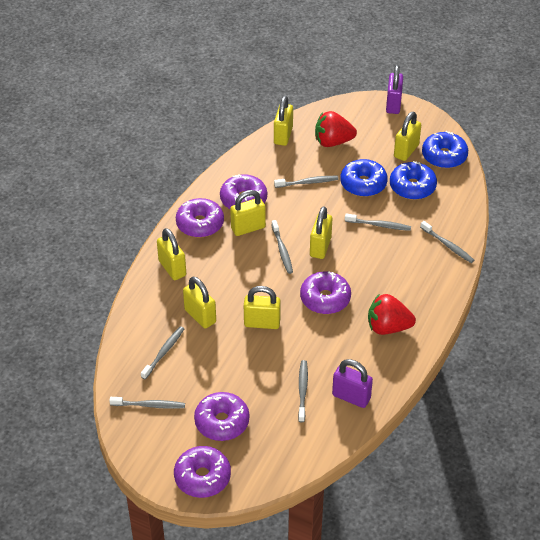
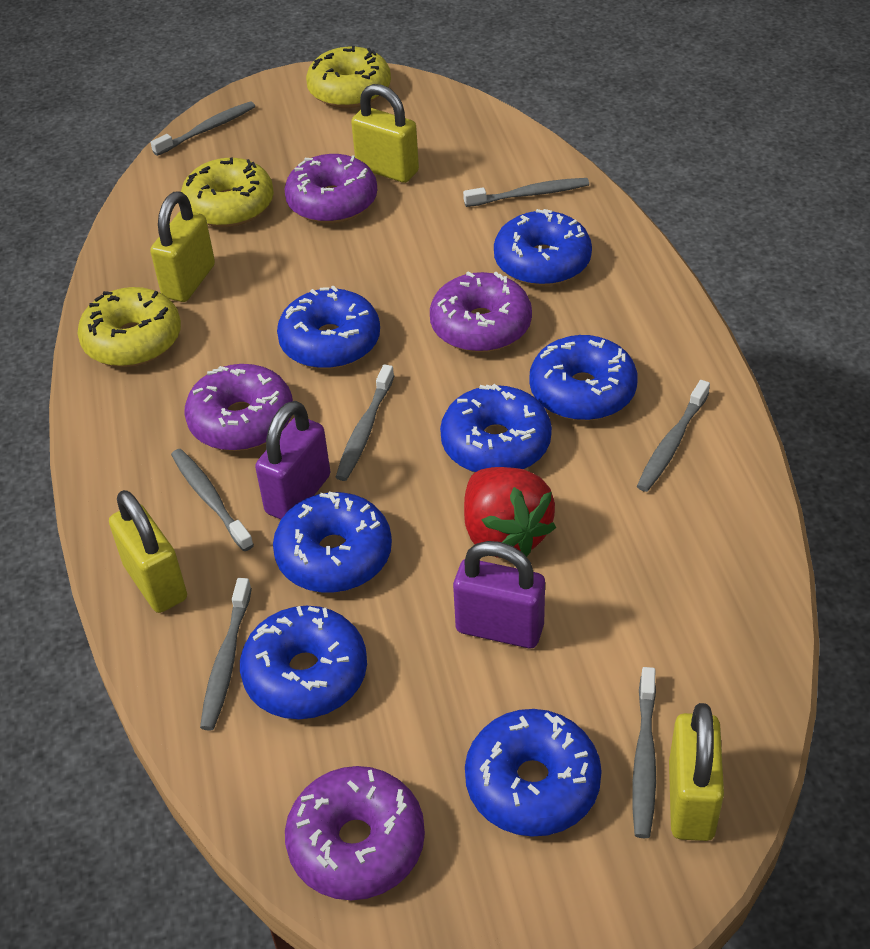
blue donut: [341,159,388,197] [390,161,437,200] [422,131,468,168] = 3 -> [240,606,367,719] [273,492,392,593] [277,285,380,369] [440,384,552,472] [465,709,602,837] [494,209,592,286] [529,335,638,421] = 7
purple donut: [174,446,231,498] [176,198,224,238] [194,392,249,441] [220,174,267,209] [300,271,351,314] = 5 -> [185,364,293,451] [284,154,377,224] [285,766,425,900] [430,271,532,352] = 4
red strawberry: [315,111,357,147] [368,294,416,335] = 2 -> [464,467,556,558] = 1
yellow donut: none = 0 -> [78,287,181,367] [181,157,274,227] [306,46,391,108] = 3
yellow padlock: [157,228,186,280] [183,277,216,329] [230,190,266,236] [244,286,281,329] [274,96,293,146] [310,206,332,259] [394,111,421,161] = 7 -> [109,490,187,613] [150,191,215,302] [351,84,419,183] [669,703,724,841] = 4

